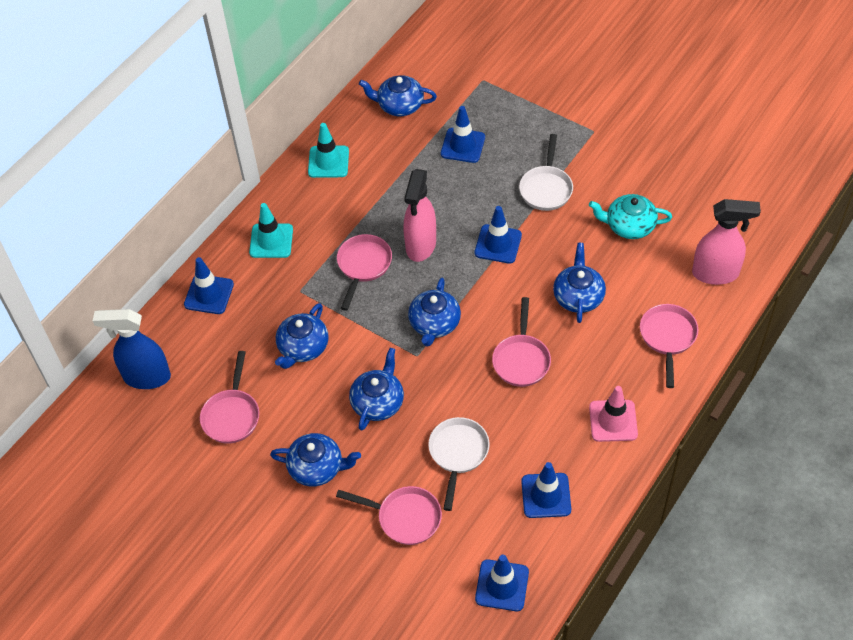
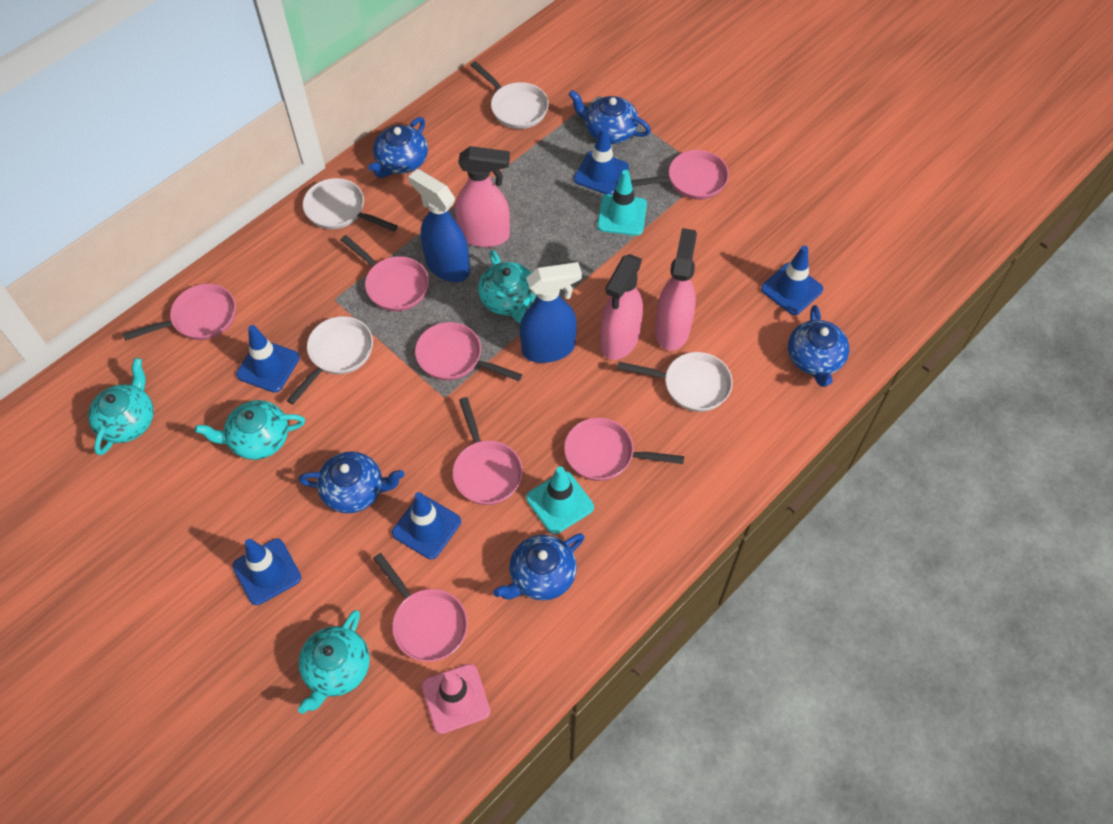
blue spray bottle: [93,309,171,389] = 1 -> [408,169,470,282] [520,262,582,363] = 2
blue teapot: [270,433,361,486] [275,303,329,369] [349,348,404,431] [359,75,437,116] [408,278,461,346] [553,243,606,323] = 6 -> [298,451,404,513] [368,117,428,178] [493,533,585,600] [569,90,651,144] [788,305,849,387] = 5
pink pan: [200,351,259,444] [336,486,442,545] [337,234,392,311] [492,297,551,387] [640,304,698,388] = 5 -> [123,284,236,341] [341,235,429,311] [373,553,468,662] [415,322,522,381] [453,397,523,505] [564,418,684,481] [631,150,729,200] = 7
pink spray bottle: [404,169,436,262] [692,199,761,285] = 2 -> [455,146,510,247] [600,254,643,360] [655,228,697,351] = 3
turquoise teapot: [589,194,672,239] = 1 -> [88,358,154,455] [195,400,305,460] [298,610,370,714] [478,250,536,323] = 4
white pan: [428,417,490,511] [519,134,573,211] = 2 -> [287,316,373,404] [303,178,398,232] [471,61,549,129] [617,352,733,412] = 4

